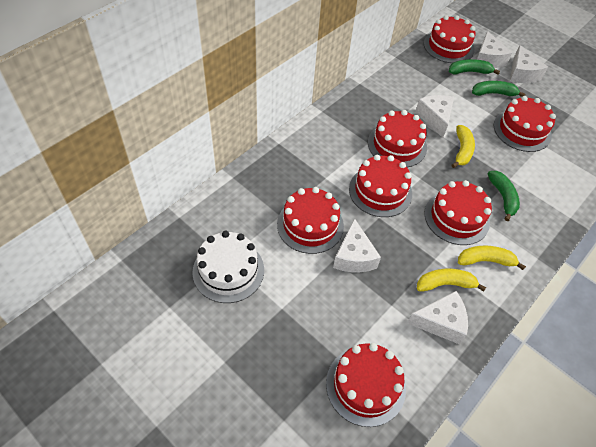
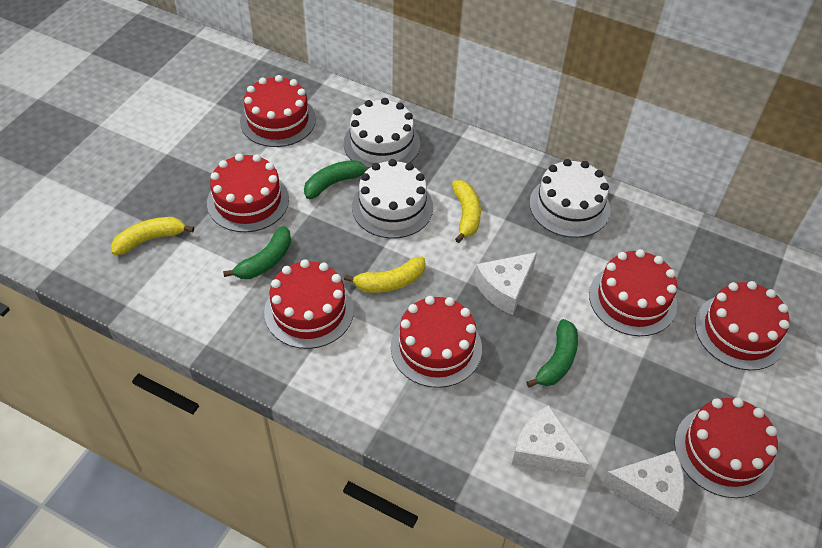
white cake: [192,231,264,303] = 1 -> [344,98,420,167] [352,159,433,238] [529,159,611,238] = 3
white cheese: [333,218,381,272] [407,291,468,344] [415,95,454,138] [477,31,512,68] [510,45,548,83] = 5 -> [474,252,537,315] [512,405,590,478] [602,451,685,524] = 3

